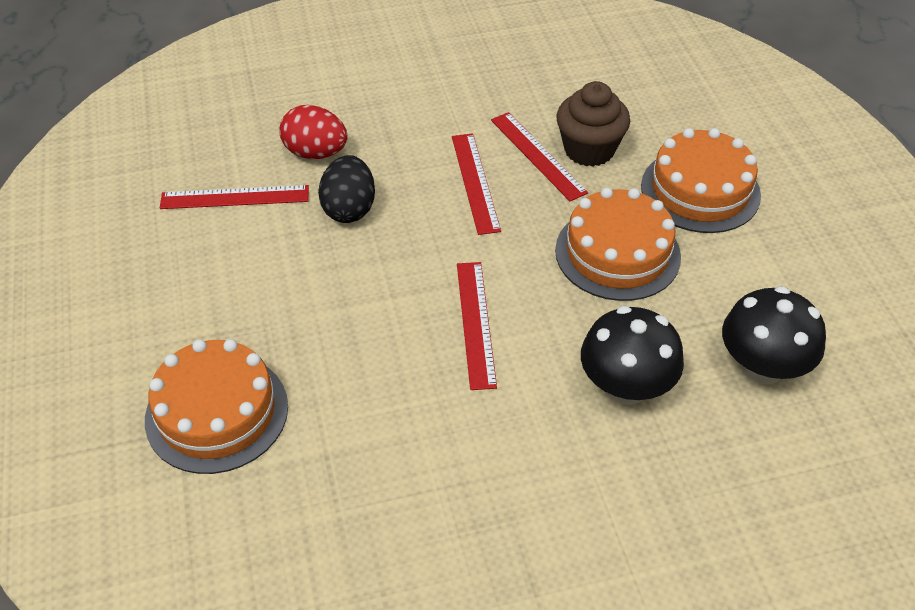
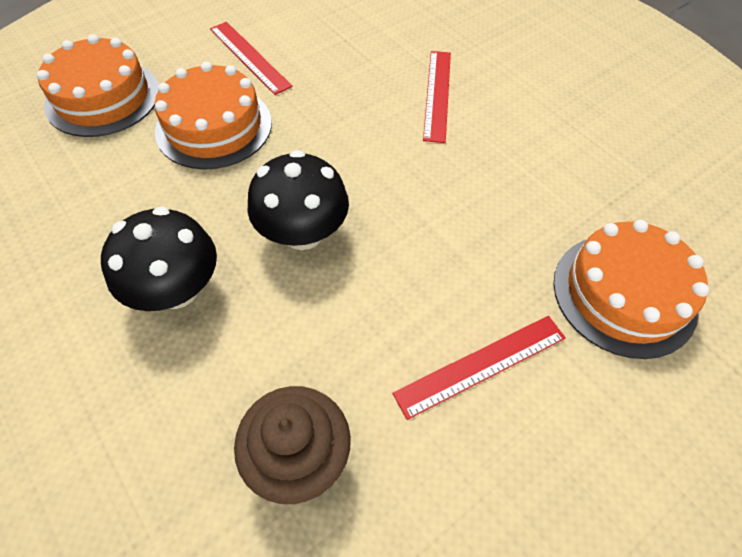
black egg: [318,155,375,223] = 1 -> none = 0
red egg: [279,105,348,159] = 1 -> none = 0
red ruler: [160,185,309,209] [452,133,501,235] [457,262,497,390] [491,112,588,201] = 4 -> [210,22,293,95] [392,316,566,420] [423,51,451,143] = 3

